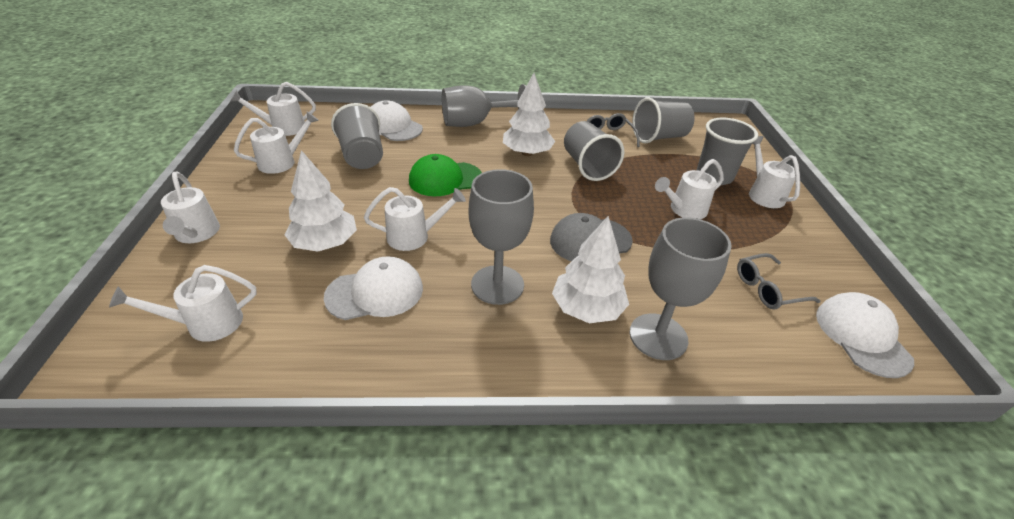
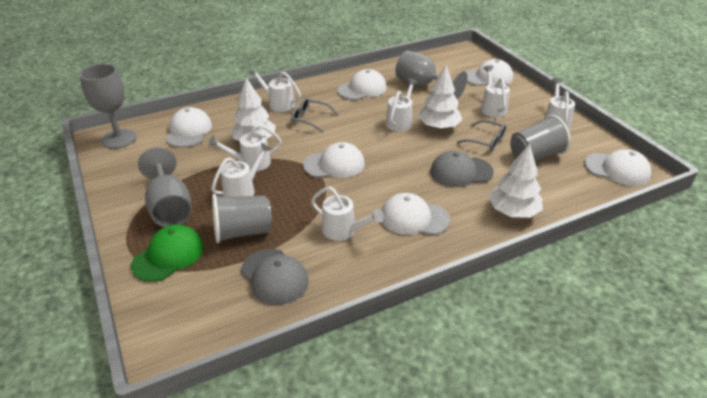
grey cap: [550,213,633,261] = 1 -> [241,249,309,305] [430,151,494,187] = 2
grey cup: [331,103,383,169] [564,121,624,181] [632,97,695,143] [697,117,758,185] = 4 -> [212,194,272,243] [510,115,571,160] = 2
white cap: [324,256,423,320] [371,100,423,141] [816,292,914,378] = 3 -> [166,107,212,147] [303,142,365,178] [337,69,387,100] [382,193,450,235] [466,59,513,86] [584,149,651,186] = 6

